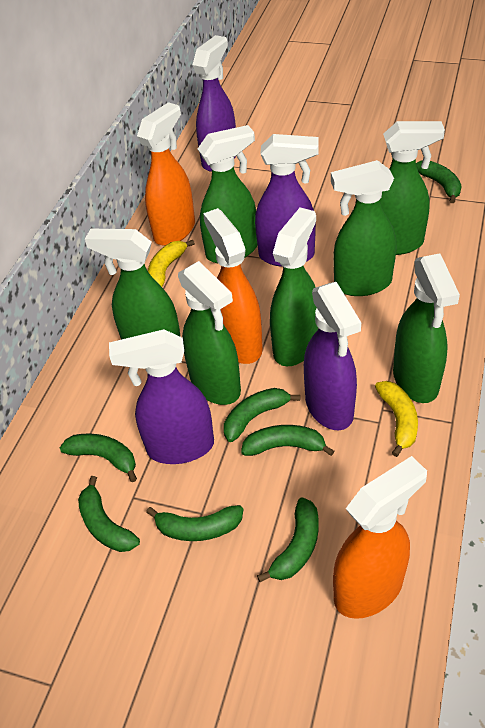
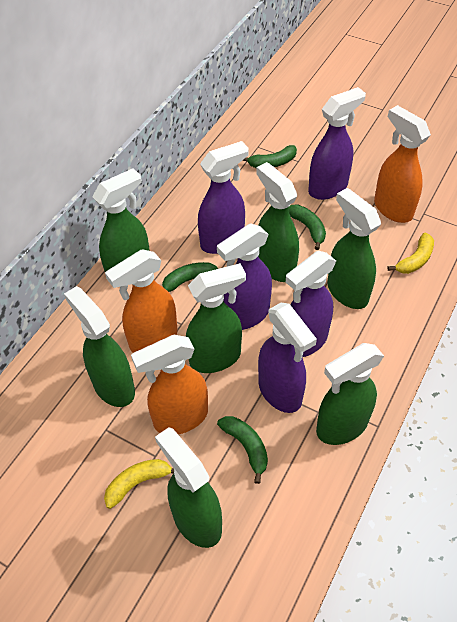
green banana: [60,434,137,482] [78,476,140,552] [146,505,243,541] [224,388,300,442] [241,425,334,456] [257,498,318,582] [416,160,462,203] = 7 -> [162,262,218,292] [217,416,268,484] [243,145,297,168] [288,205,326,250] = 4
purple spray bottle: [109,329,214,464] [193,35,236,172] [255,134,319,267] [304,282,361,430] = 4 -> [198,141,249,254] [217,223,272,330] [258,303,317,413] [286,251,336,357] [308,87,366,200] = 5

